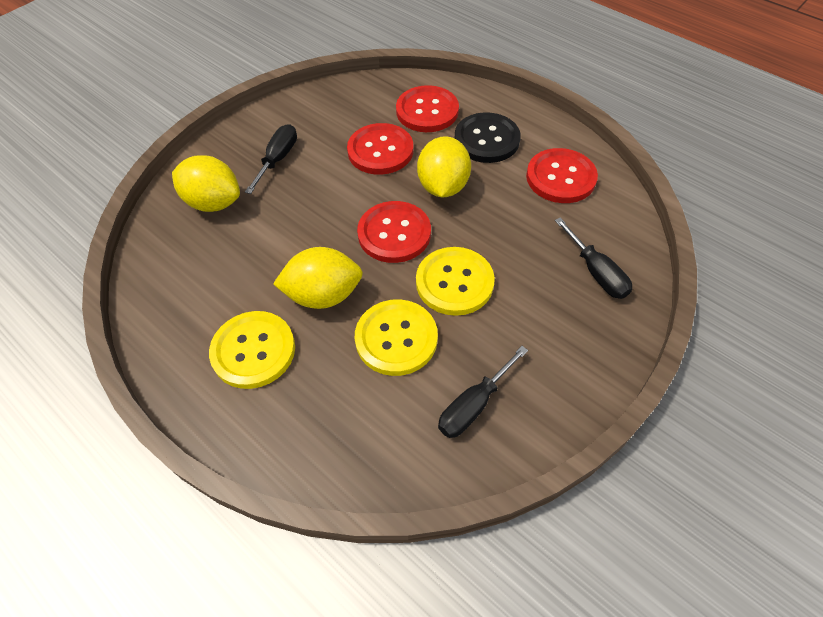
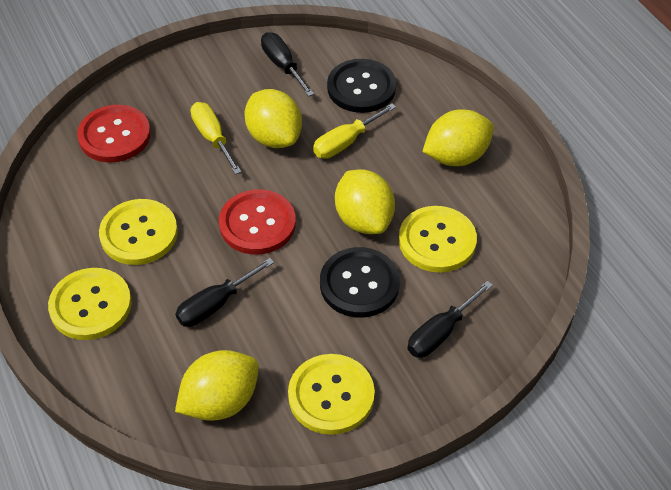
black button: [454,112,521,163] = 1 -> [320,247,400,318] [327,59,396,113] = 2
red button: [347,123,413,175] [357,201,431,263] [396,85,459,132] [526,148,598,203] = 4 -> [77,105,151,163] [219,189,296,255] = 2
yellow button: [209,311,295,389] [355,299,438,376] [416,247,495,316] = 3 -> [48,268,132,340] [99,199,178,265] [288,354,375,435] [399,206,477,273] = 4
yellow lemon: [172,155,240,212] [273,247,363,309] [417,136,471,197] = 3 -> [175,350,259,421] [244,89,302,148] [335,170,395,234] [422,109,494,166] = 4
yellow screwdriver: none = 0 -> [191,102,242,175] [313,103,396,159] = 2

